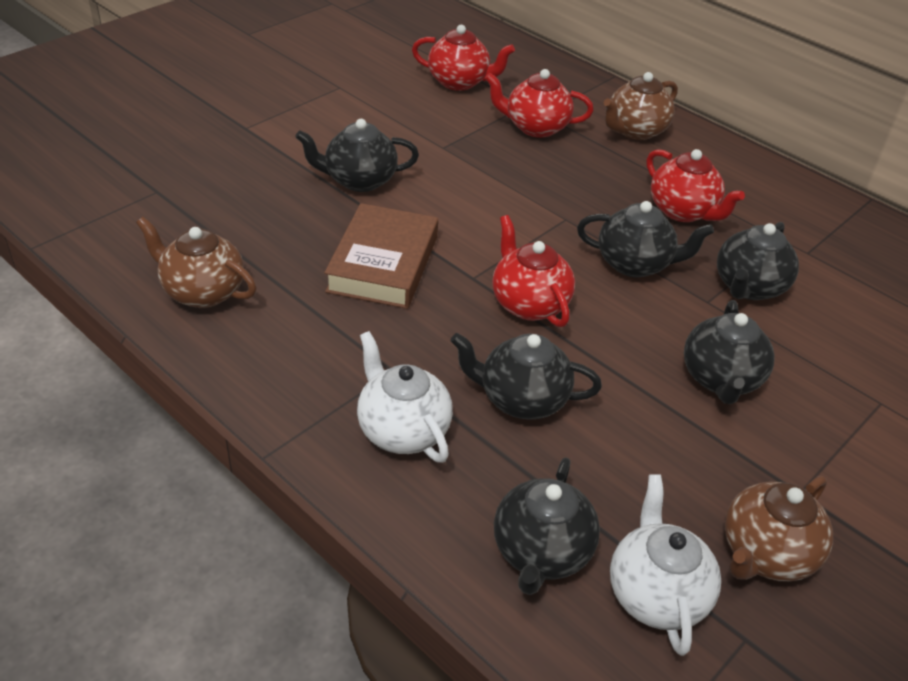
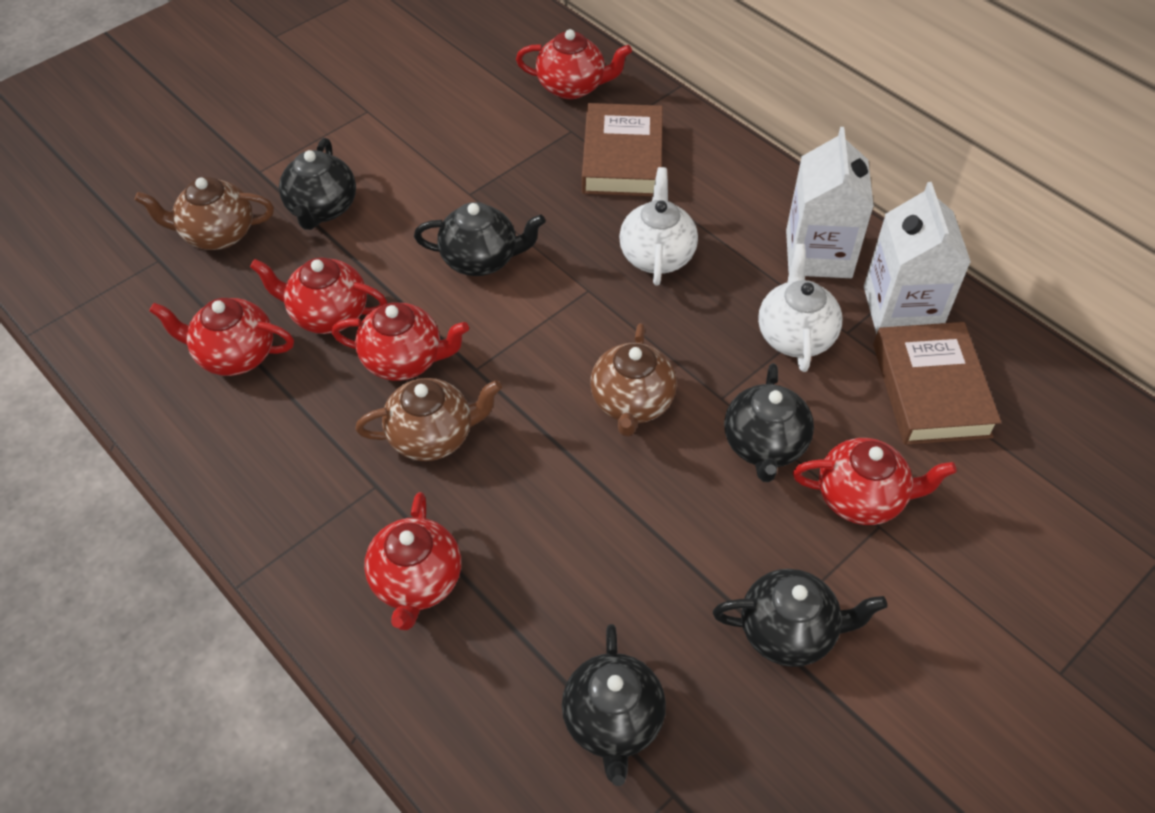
black teapot: [295,119,419,192] [450,333,602,420] [494,458,600,595] [577,201,714,277] [684,300,775,404] [717,222,799,300] = 6 -> [279,138,356,230] [414,202,546,276] [562,624,666,786] [713,569,887,667] [724,363,814,482] = 5
brown book: [324,203,438,309] = 1 -> [582,103,663,196] [873,322,1001,445] = 2
red teapot: [412,25,515,91] [485,69,594,138] [492,215,575,327] [647,149,745,222] = 4 -> [149,298,294,376] [250,257,387,334] [332,302,469,381] [364,492,461,630] [516,29,632,99] [793,438,957,525] = 6
white carton: none = 0 -> [786,127,874,278] [864,182,971,334] = 2

